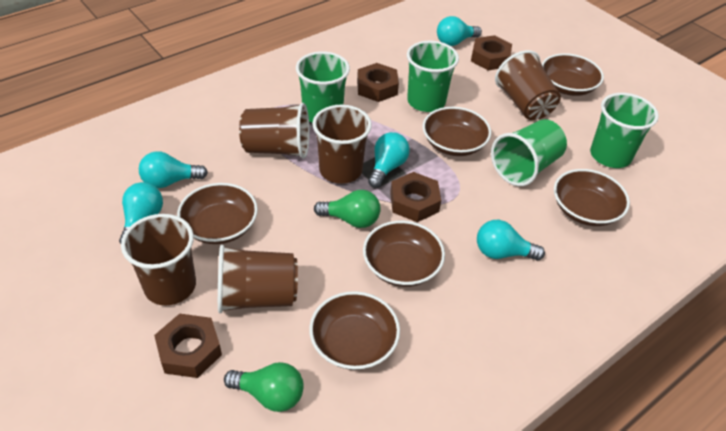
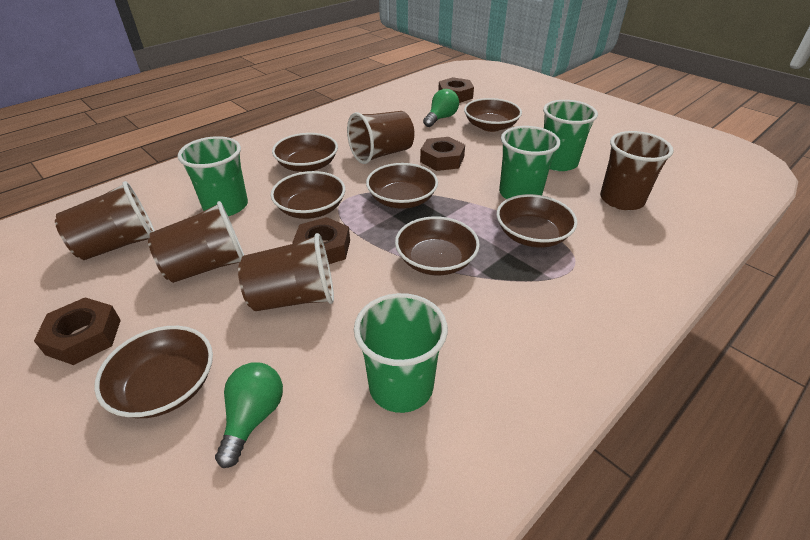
brown bowl: [177,183,258,244] [309,291,400,370] [363,221,445,287] [423,107,491,156] [542,53,604,96] [554,169,630,226] = 6 -> [94,326,213,418] [271,171,345,219] [272,133,338,172] [366,163,438,209] [395,216,480,276] [464,98,522,132] [496,194,577,248] = 7
turquoise light bulb: [119,182,163,244] [139,151,208,188] [368,132,410,188] [437,16,482,46] [477,220,545,260] = 5 -> none = 0

